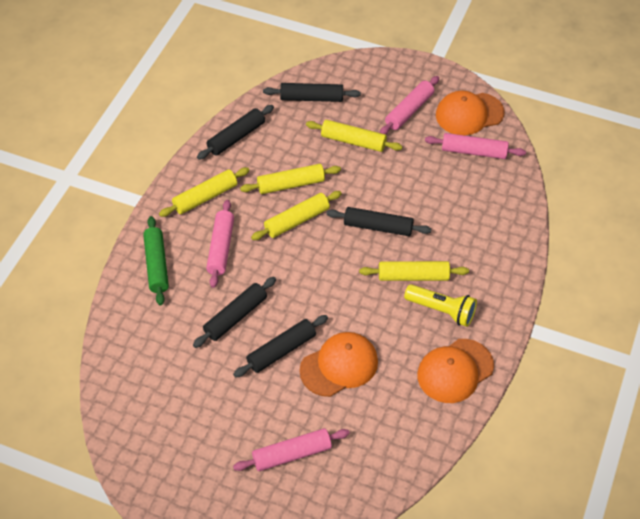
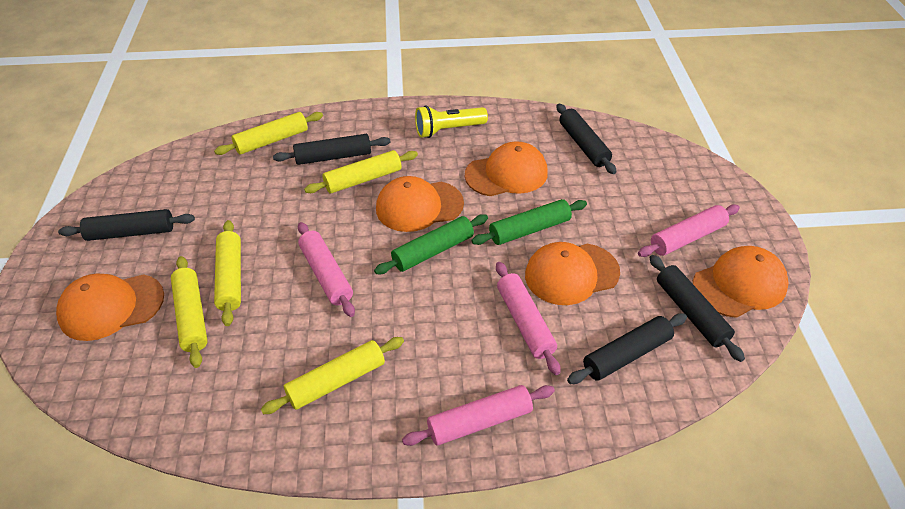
green rolling pin: [143,216,169,306] = 1 -> [374,214,488,274] [471,199,587,245] = 2
orange cap: [299,332,378,397] [417,339,494,403] [436,90,505,135] = 3 -> [56,273,164,341] [376,176,464,232] [465,141,548,196] [525,242,620,305] [693,246,789,318] = 5

